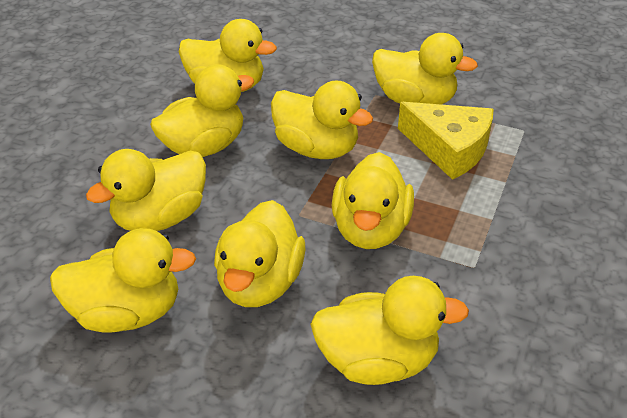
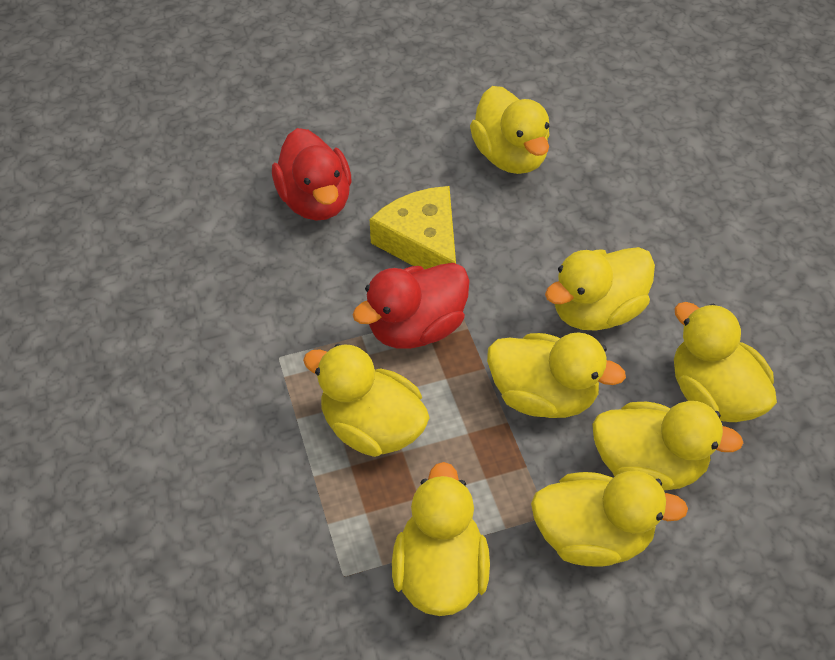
red duck: none = 0 -> [272,128,352,221] [352,263,470,349] = 2
yellow duck: [50,228,196,333] [86,149,206,231] [150,64,254,157] [179,19,277,92] [214,200,305,307] [271,81,373,159] [310,276,469,385] [332,152,414,249] [372,33,478,105] = 9 -> [303,344,430,457] [392,462,490,616] [470,86,549,174] [487,332,626,418] [531,471,688,567] [545,247,655,331] [592,401,743,491] [674,302,777,422] = 8

